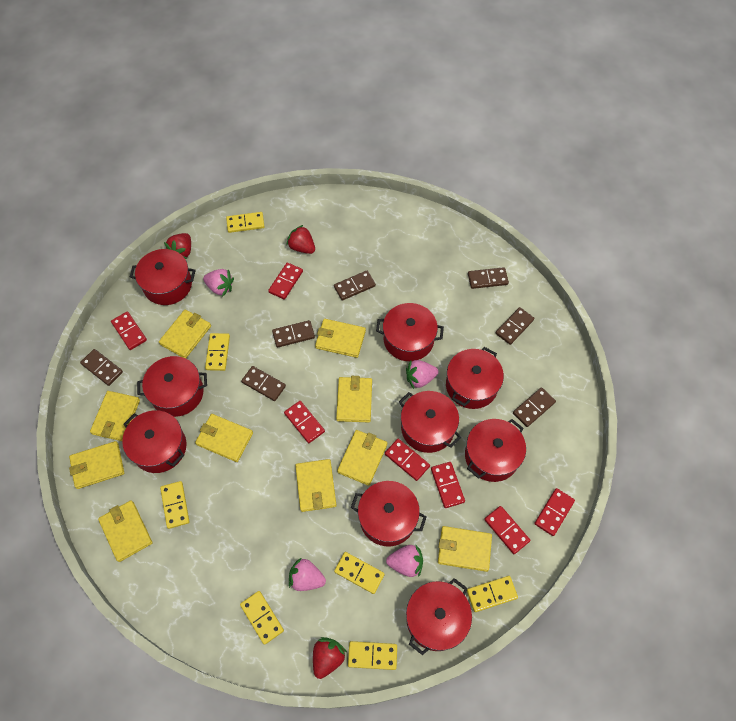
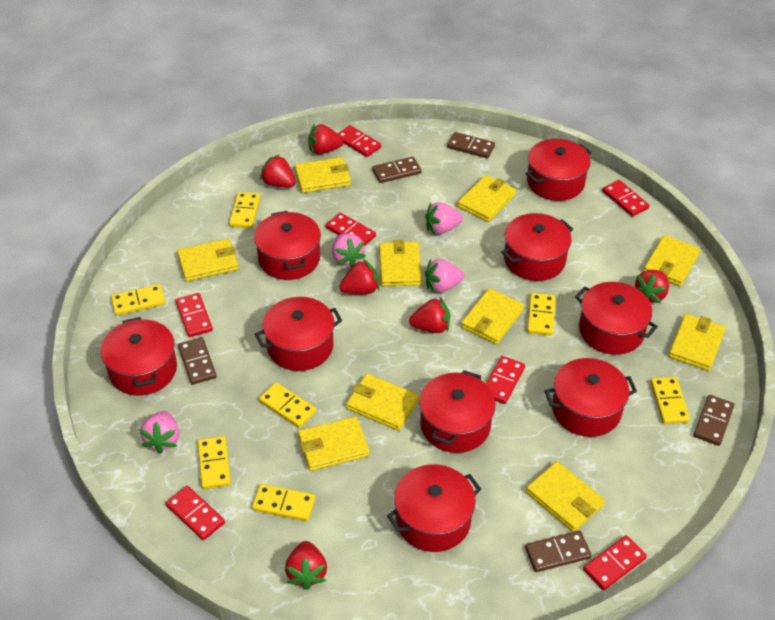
brown domino: [80,349,123,386] [241,366,286,401] [272,320,315,348] [334,271,376,301] [468,267,509,289] [496,307,534,345] [513,387,556,427] = 7 -> [178,337,217,385] [372,157,421,183] [447,132,495,159] [525,531,592,572] [693,395,735,446] = 5
red strawberry: [164,233,191,259] [286,225,315,254] [313,637,347,679] = 3 -> [260,155,296,188] [285,541,327,590] [308,124,344,155] [339,259,379,295] [409,296,450,333] [635,270,669,303] = 6

